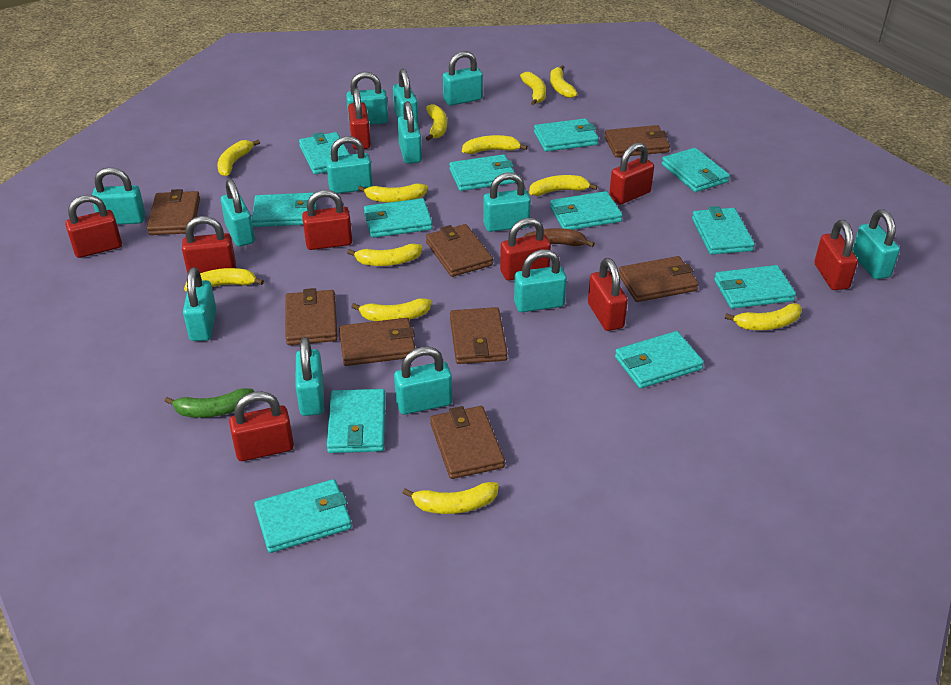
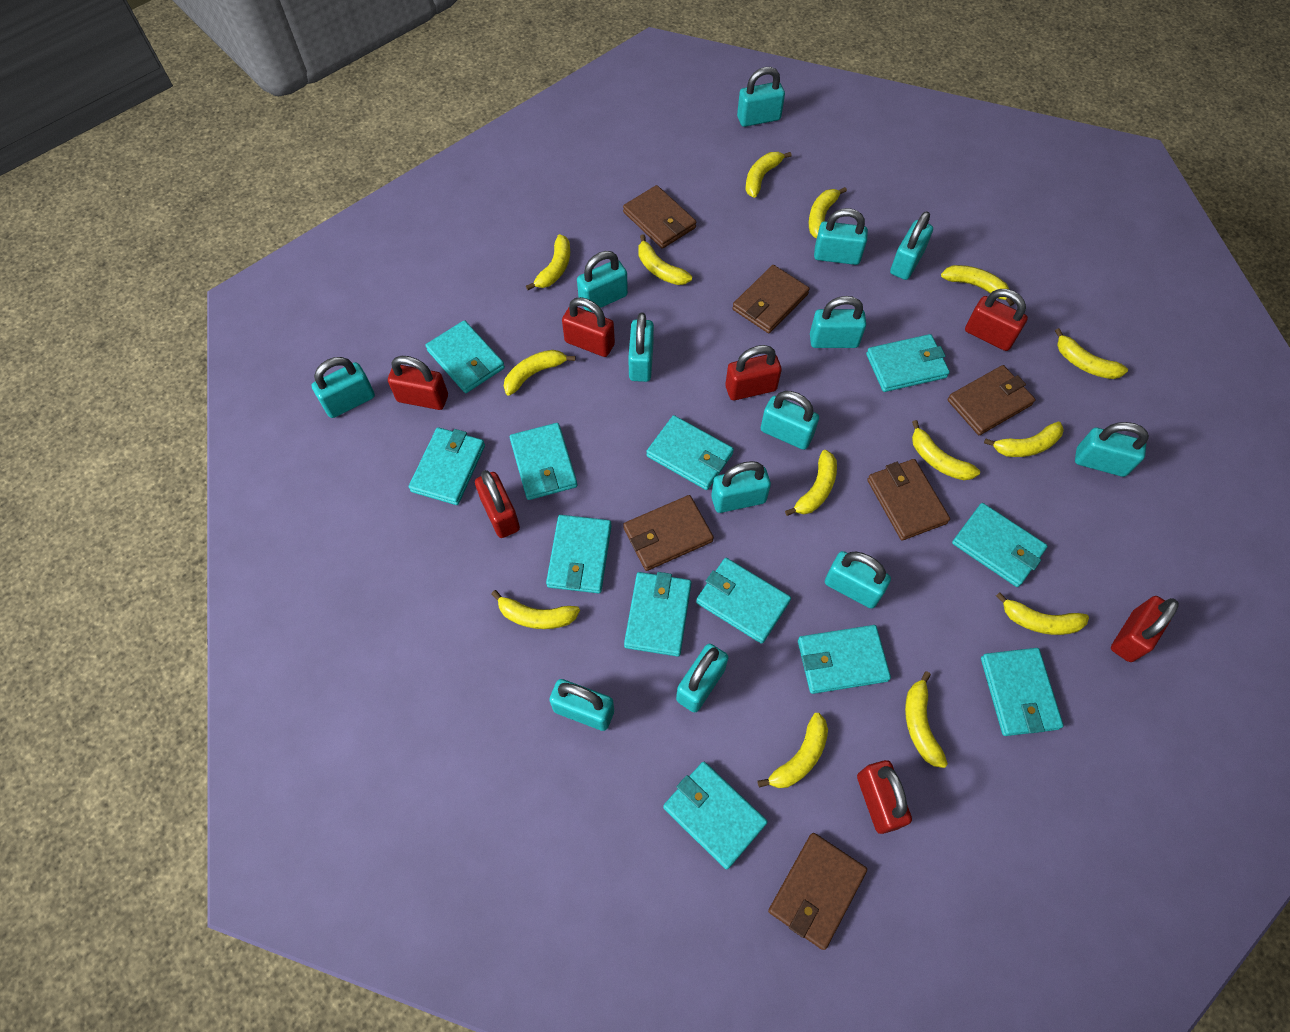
brown banana: [523,228,595,247] = 1 -> none = 0
brown wallet: [147,189,200,235] [285,288,338,345] [339,318,415,366] [426,224,493,277] [430,406,505,479] [450,307,507,364] [605,125,670,157] [619,256,699,302] = 8 -> [623,185,696,249] [623,495,714,571] [732,265,810,333] [768,833,867,950] [867,459,950,540] [948,365,1035,435] = 6
green banana: [165,388,254,418] = 1 -> none = 0
red padlock: [65,195,122,258] [182,216,236,274] [229,391,294,461] [302,190,352,250] [348,88,371,150] [500,218,551,281] [588,258,628,331] [609,143,654,205] [814,220,858,290] = 9 -> [388,356,448,410] [475,470,520,538] [562,297,615,357] [725,345,782,400] [857,760,912,834] [965,289,1028,351] [1111,596,1179,662] = 7
yellow banana: [184,268,264,292] [217,140,260,176] [347,243,422,266] [351,298,432,321] [358,184,428,203] [403,482,499,514] [426,104,447,141] [462,135,528,154] [520,72,546,105] [529,175,598,196] [550,65,577,98] [725,303,802,330] = 12 -> [491,590,580,629] [504,350,575,396] [526,234,570,290] [638,234,692,285] [745,152,792,198] [757,713,828,788] [785,450,837,516] [809,187,847,238] [905,671,948,768] [912,420,980,480] [941,265,1015,306] [984,422,1064,457] [996,592,1089,635] [1055,328,1128,379] = 14

